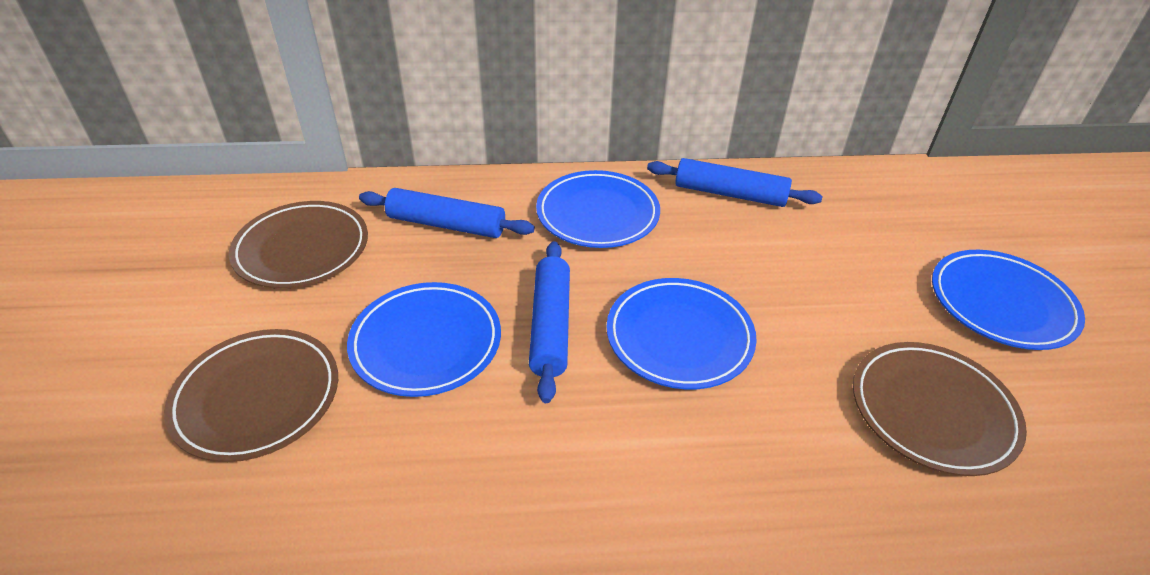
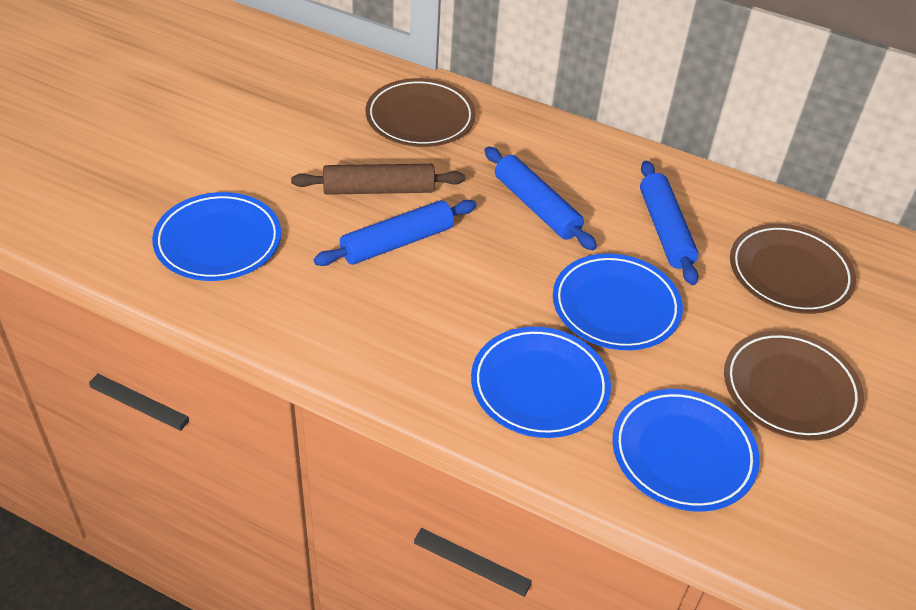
brown rolling pin: none = 0 -> [291,164,465,195] = 1

